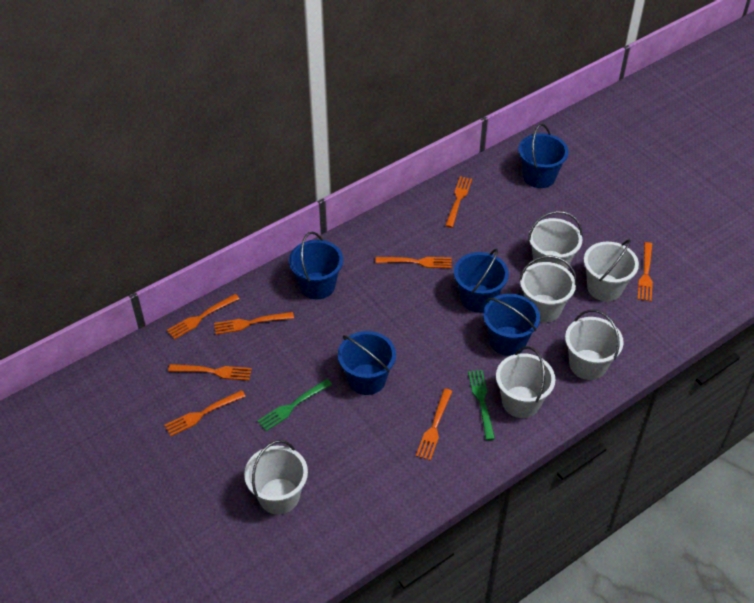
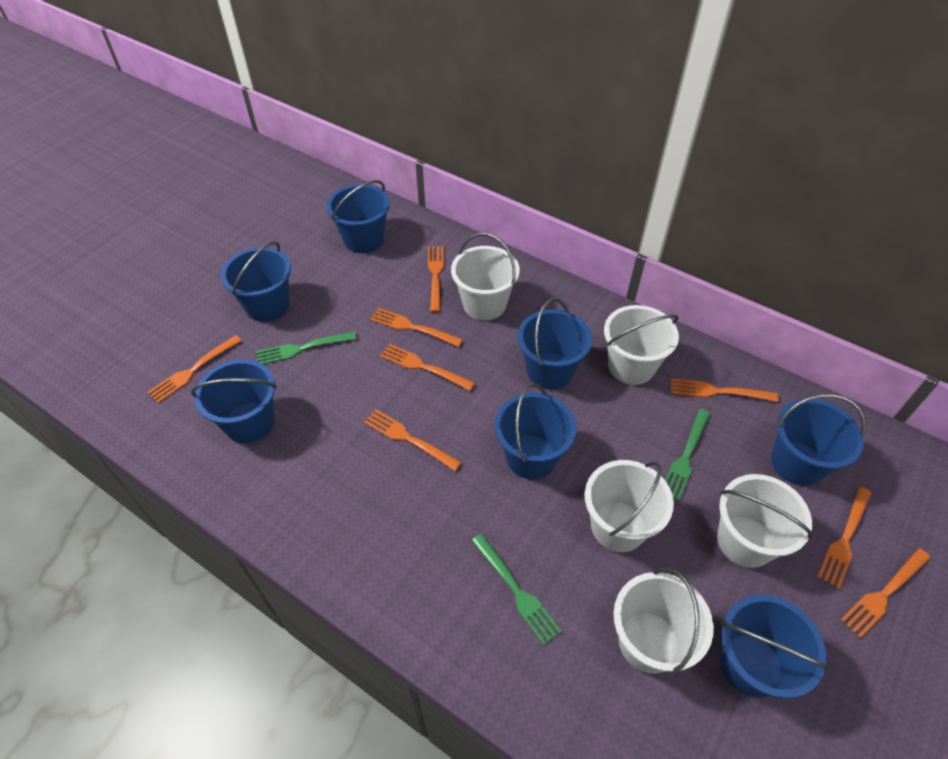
blue bucket: [289,232,343,299] [338,331,396,395] [454,248,509,313] [483,294,540,356] [518,124,569,188] = 5 -> [191,359,277,443] [221,241,291,322] [326,180,390,253] [495,383,577,480] [518,298,592,389] [719,595,830,698] [771,394,866,486] = 7
green fork: [257,379,332,431] [468,370,495,440] = 2 -> [256,331,357,364] [471,534,562,645] [665,409,710,501] = 3
white bucket: [244,440,308,515] [496,346,555,418] [519,255,577,323] [528,211,583,269] [565,310,624,380] [584,239,639,301] = 6 -> [451,233,520,320] [585,460,674,552] [604,305,679,385] [613,568,714,674] [717,474,813,568] = 5

